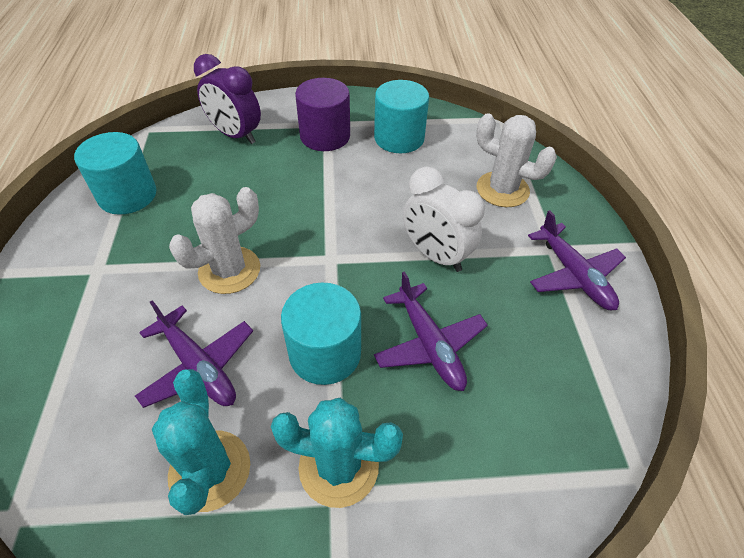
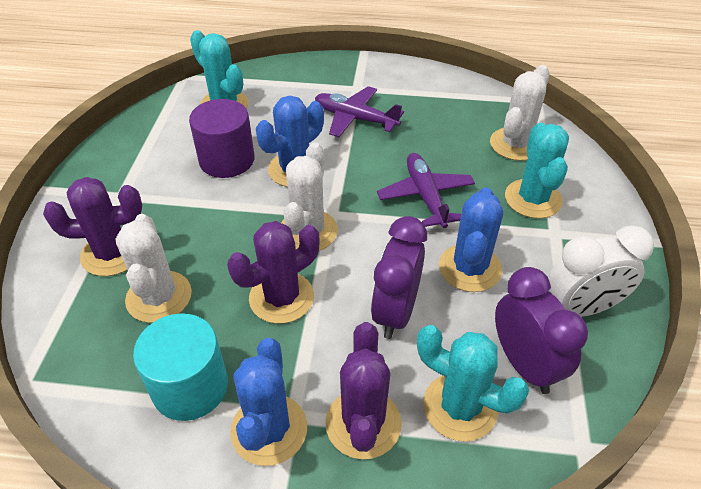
blue cactus: none = 0 -> [230,338,307,466] [256,96,324,187] [439,187,503,292] = 3
purple cactus: none = 0 -> [43,177,142,276] [227,221,319,324] [325,322,402,459] = 3
purple clock: [194,54,261,144] = 1 -> [371,216,427,339] [495,267,588,394] = 2
purple plane: [135,300,253,408] [374,271,488,391] [528,210,626,310] = 3 -> [315,86,404,137] [377,153,475,228] = 2
turquoise cactus: [152,369,250,515] [271,398,403,508] = 2 -> [190,30,249,108] [417,325,529,441] [505,123,569,219] = 3
turquoise cylinder: [74,132,156,215] [281,282,361,385] [374,80,429,153] = 3 -> [133,313,228,421] = 1
white cactus: [169,187,260,294] [476,113,557,207] = 2 -> [116,214,192,323] [281,142,338,251] [490,65,550,161] = 3

